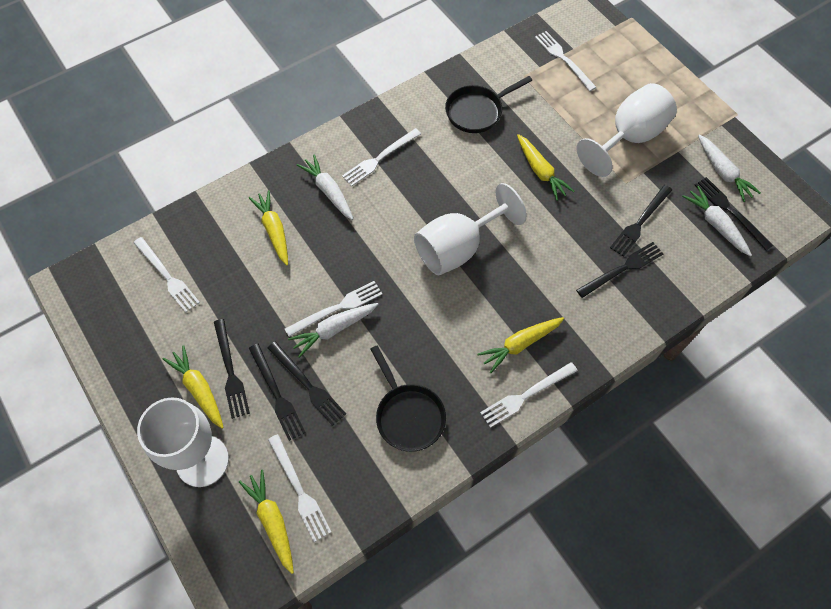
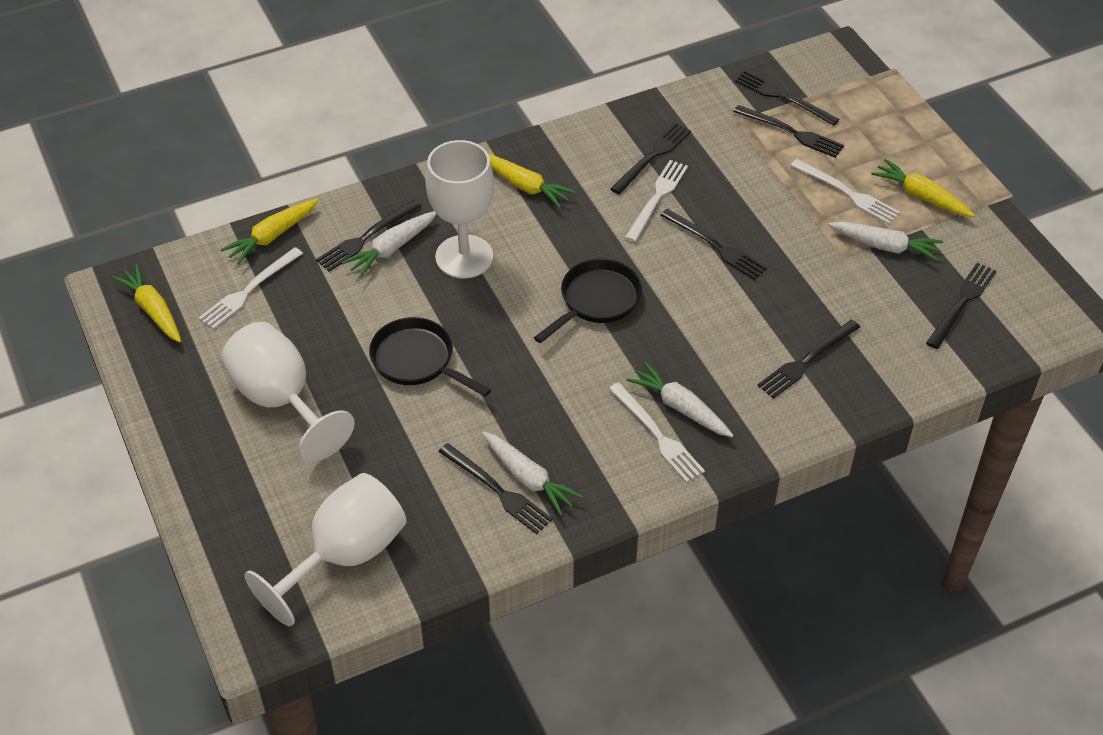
black fork: [214,319,250,419] [249,344,306,441] [267,341,346,426] [576,242,663,298] [610,185,672,257] [695,177,773,250] = 6 -> [316,200,422,271] [439,443,553,534] [611,123,691,194] [660,209,767,280] [733,105,844,158] [735,70,839,126] [757,320,860,399] [926,262,996,349] = 8
white fork: [134,237,200,312] [268,434,331,542] [285,281,382,337] [342,128,421,186] [480,362,578,428] [535,31,597,91] = 6 -> [199,247,303,329] [609,382,705,483] [625,160,688,242] [790,159,900,224] = 4
yellow carrot: [163,345,224,429] [239,469,294,574] [249,190,288,266] [478,317,564,373] [517,134,574,201] = 5 -> [111,264,181,343] [220,199,319,265] [488,154,576,208] [871,159,975,217] = 4

